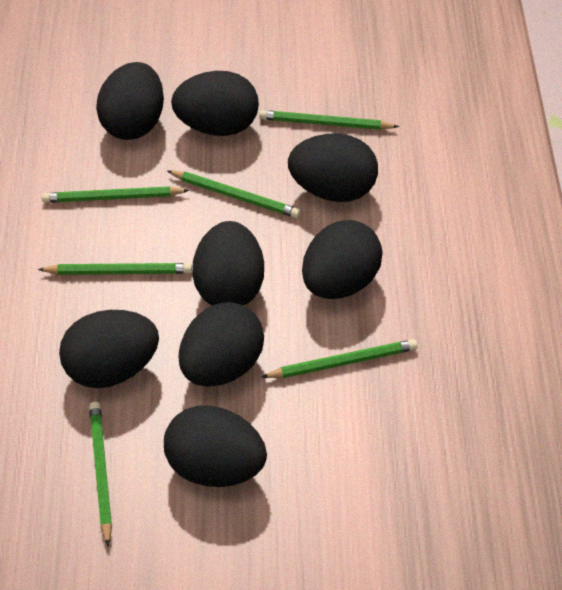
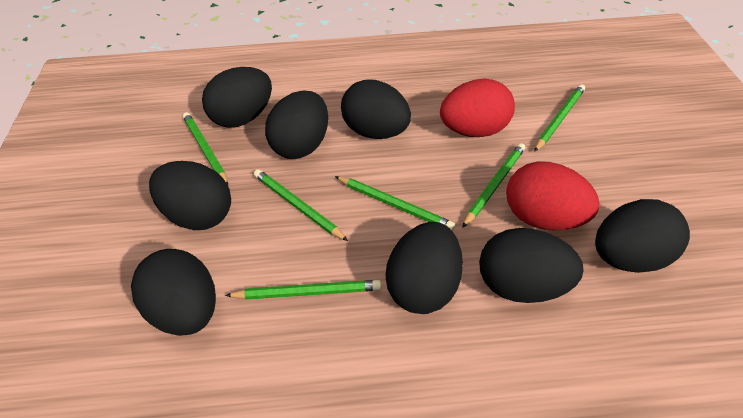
red egg: none = 0 -> [440,79,515,137] [506,161,600,230] = 2

